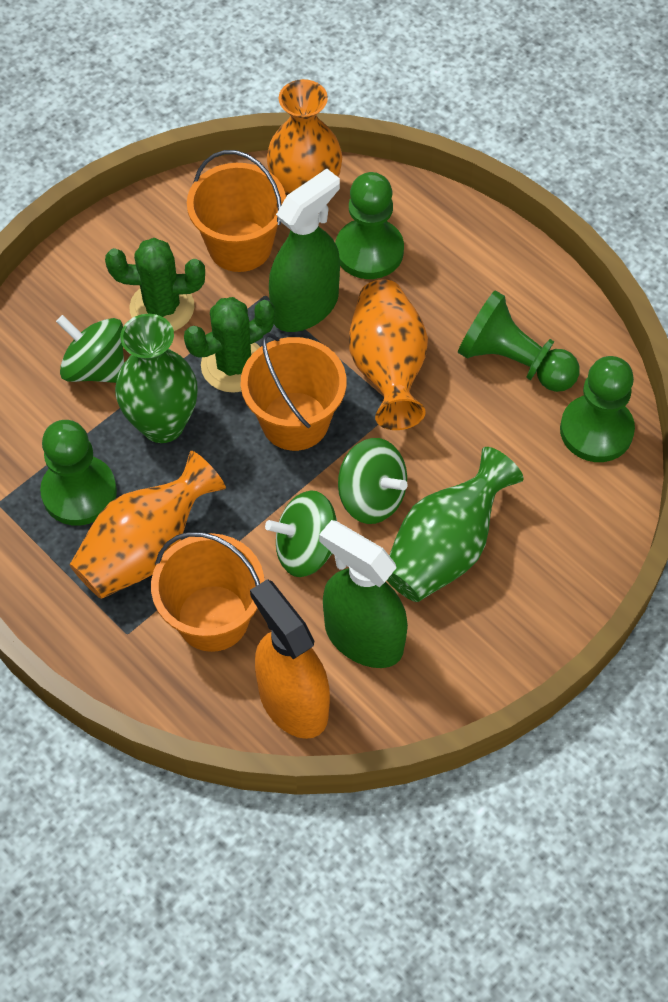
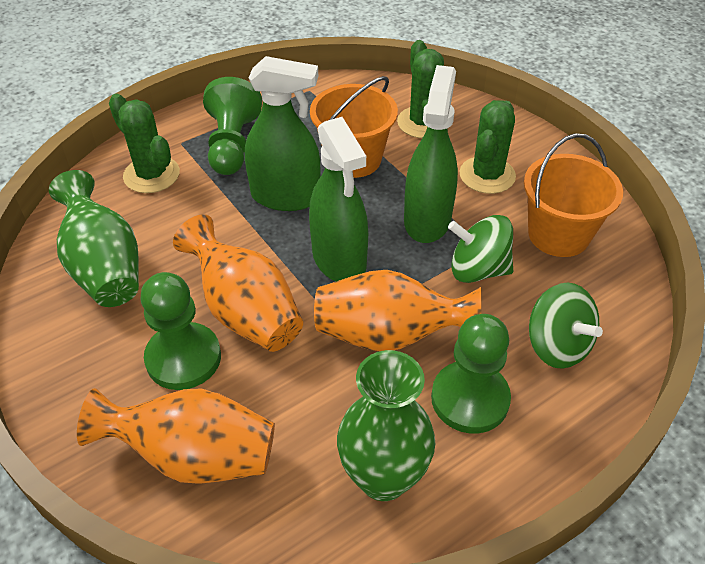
green cactus: [105,238,205,331] [184,297,275,393] = 2 -> [109,94,180,193] [397,40,448,138] [460,100,516,194] = 3
green pawn: [40,420,117,526] [335,172,404,279] [458,290,580,392] [560,356,635,462] = 4 -> [140,272,221,390] [203,77,262,175] [431,314,511,433] = 3
green spinning top: [56,315,124,383] [265,490,337,577] [338,438,407,524] = 3 -> [448,215,513,283] [529,282,603,369] = 2
green spray bottle: [269,169,340,332] [319,520,408,668] = 2 -> [245,56,321,211] [309,117,368,282] [404,65,458,243] = 3
orange bucket: [151,532,264,652] [187,150,286,272] [241,333,346,451] = 3 -> [310,76,398,178] [524,133,623,257] = 2
orange spray bottle: [250,579,330,739] = 1 -> none = 0

